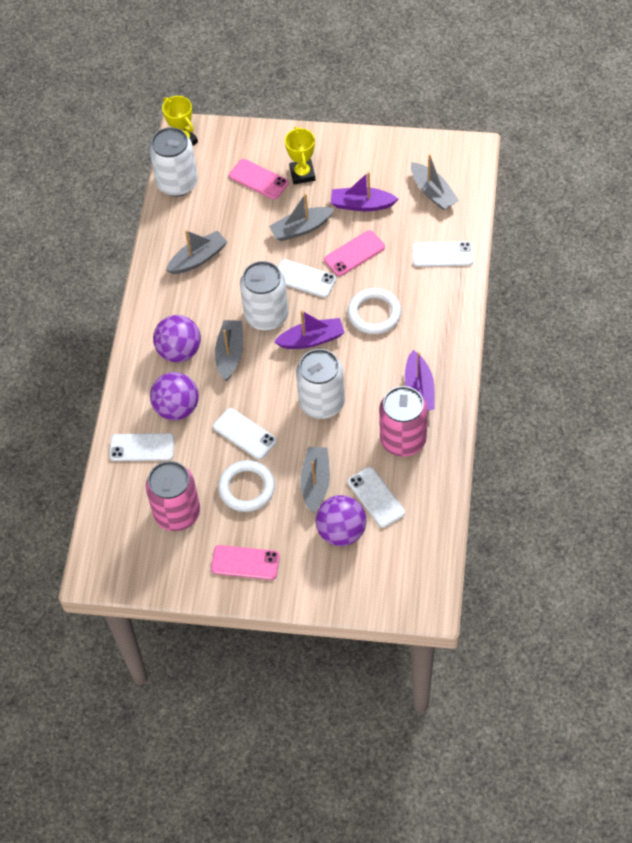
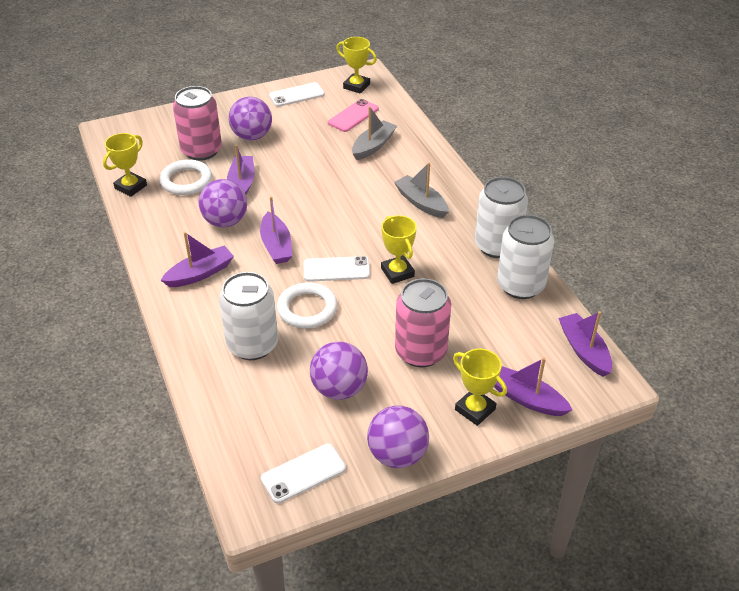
grey boat: [166,230,227,274] [215,320,243,381] [269,193,334,241] [300,447,330,513] [411,154,459,210] = 5 -> [352,106,397,160] [394,162,449,218] = 2
pink phone: [211,545,280,580] [229,159,289,199] [324,230,385,276] = 3 -> [328,99,379,132] = 1
purple ball: [150,372,199,420] [153,315,201,362] [315,495,366,546] = 3 -> [198,179,247,227] [229,97,272,140] [310,342,368,400] [367,406,429,468] = 4
purple boat: [274,310,345,349] [331,172,398,211] [405,350,435,411] = 3 -> [161,232,234,287] [227,145,255,195] [260,196,292,264] [494,357,572,416] [558,311,612,377] = 5
white phone: [109,433,174,461] [213,408,277,460] [278,259,336,298] [348,467,405,528] [412,242,473,267] = 5 -> [261,444,346,504] [269,82,325,107] [304,256,370,282] = 3
yellow trophy: [162,96,198,145] [285,126,315,184] = 2 -> [103,133,147,197] [336,37,377,94] [381,215,417,284] [453,349,507,426] = 4

